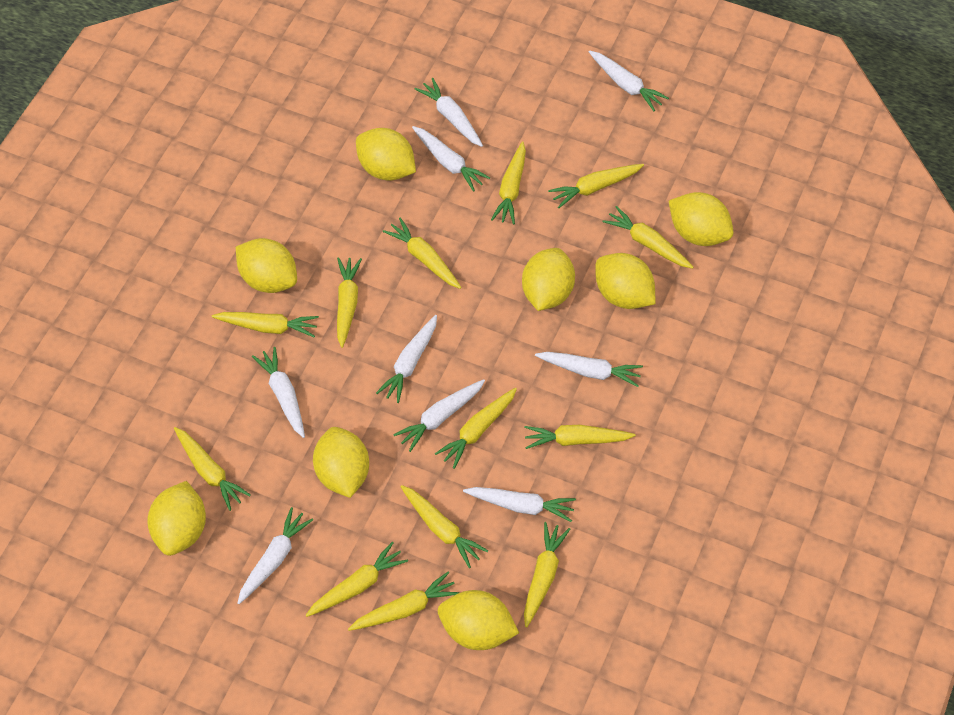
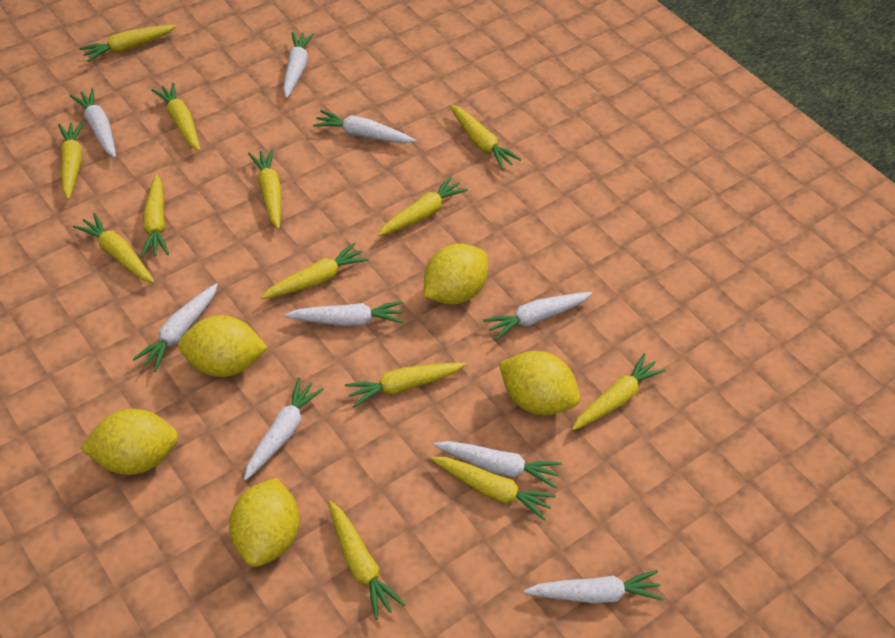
yellow lemon: [147,481,206,556] [236,238,297,293] [313,427,369,498] [356,128,416,181] [438,590,519,650] [522,248,575,311] [595,253,656,309] [669,192,734,246] = 8 -> [80,409,178,475] [178,315,268,377] [229,478,299,567] [424,244,488,305] [499,351,580,415] = 5

